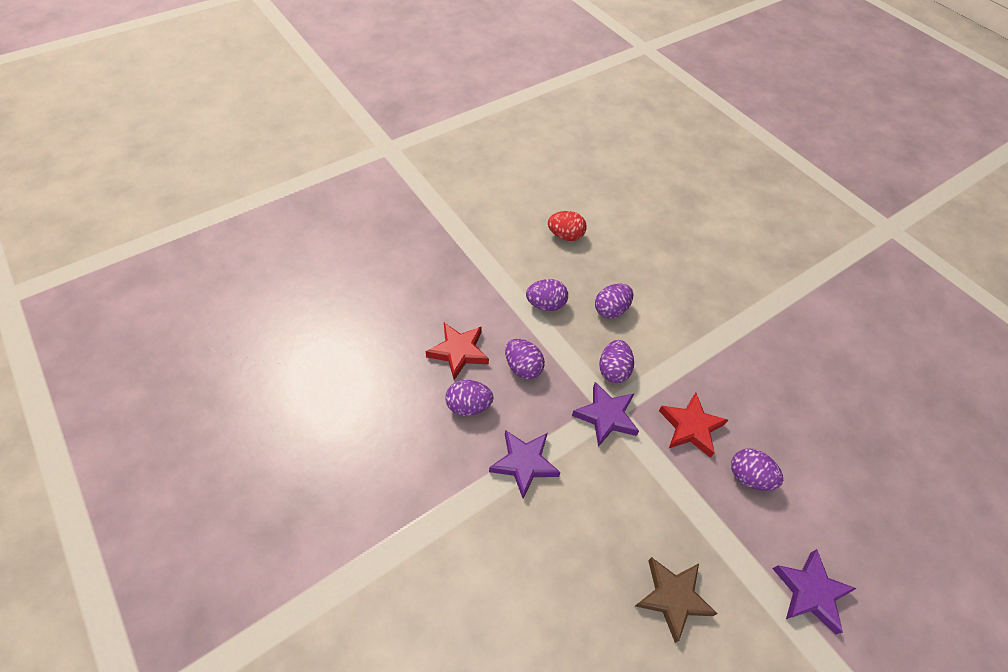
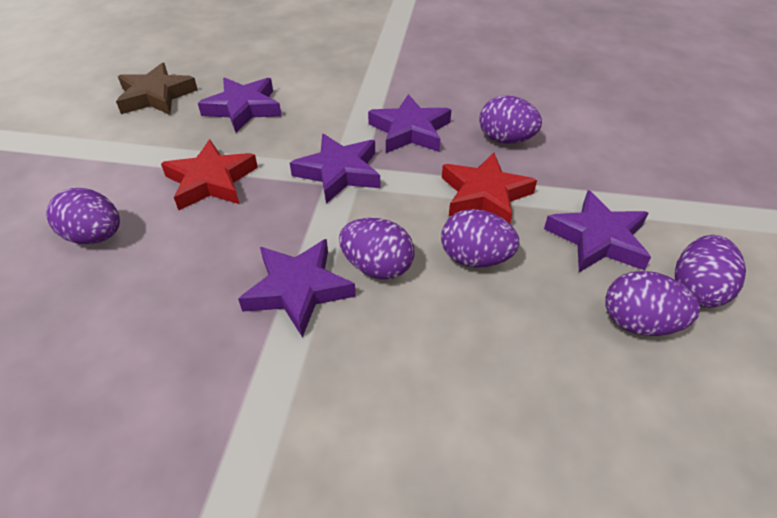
purple star: [489,430,561,499] [572,382,639,447] [772,549,857,634] = 3 -> [198,77,282,133] [238,239,356,337] [290,134,380,204] [368,94,451,153] [544,190,651,272] = 5
red egg: [548,211,587,241] = 1 -> none = 0

